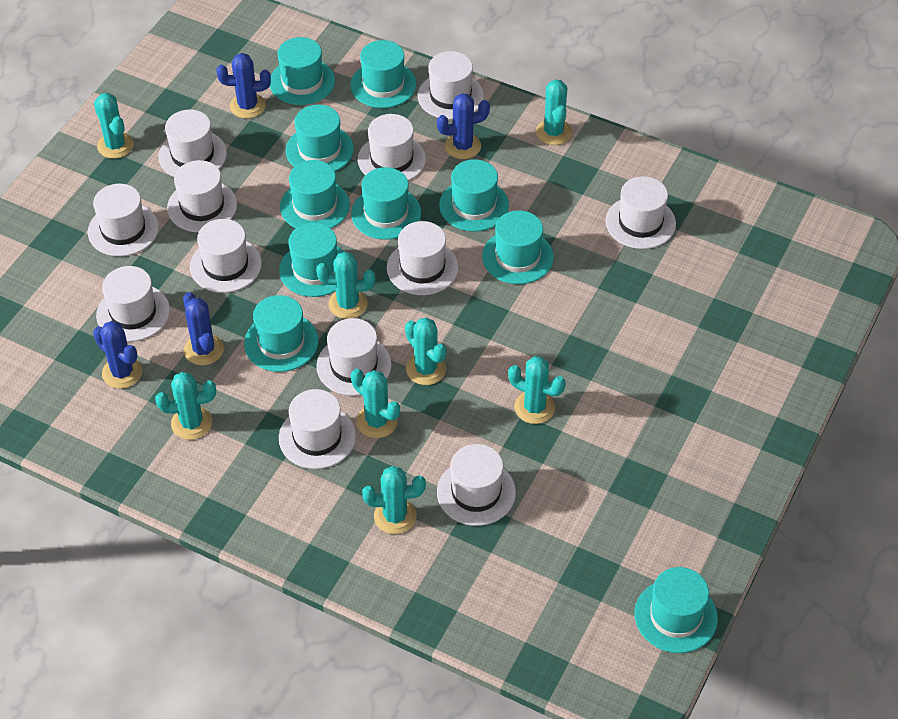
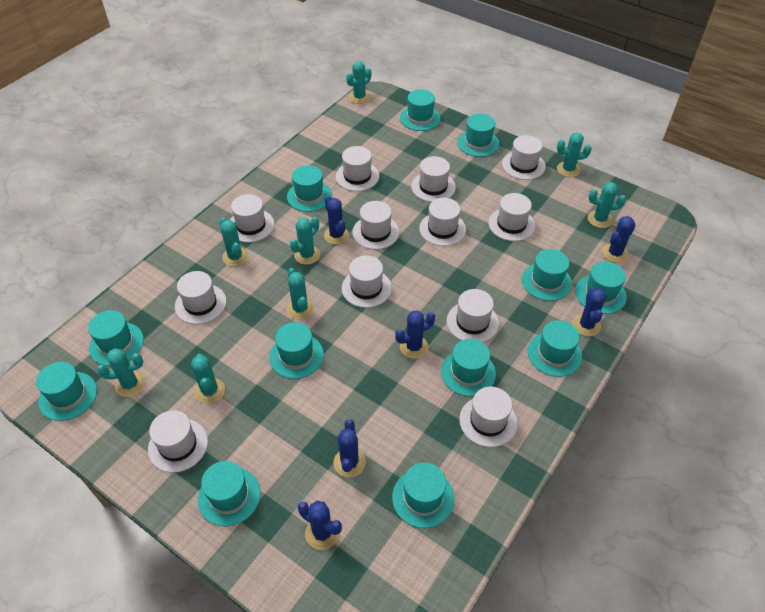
blue cactus: [93,321,142,389] [183,292,224,365] [216,53,271,118] [437,93,490,159] = 4 -> [298,501,342,550] [324,196,349,244] [333,419,366,478] [395,311,435,359] [573,288,606,336] [602,216,636,263] = 6
turquoise hat: [244,295,318,372] [270,37,335,105] [279,223,344,297] [280,160,350,228] [286,105,354,171] [351,40,416,108] [351,167,421,240] [439,159,509,232] [482,210,554,284] [634,567,718,653] = 10 -> [36,362,97,421] [88,310,144,366] [198,461,261,526] [270,322,324,379] [287,165,332,212] [392,463,454,528] [400,89,440,131] [441,339,496,396] [457,114,499,157] [522,249,572,301] [528,320,582,377] [575,261,627,314] = 12

